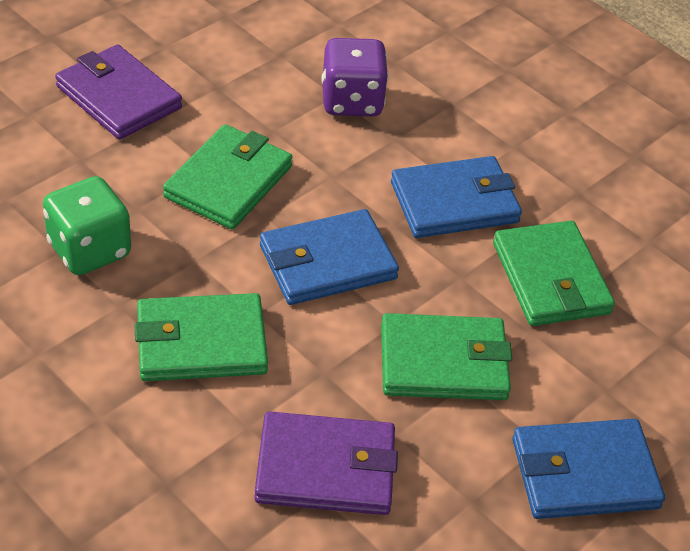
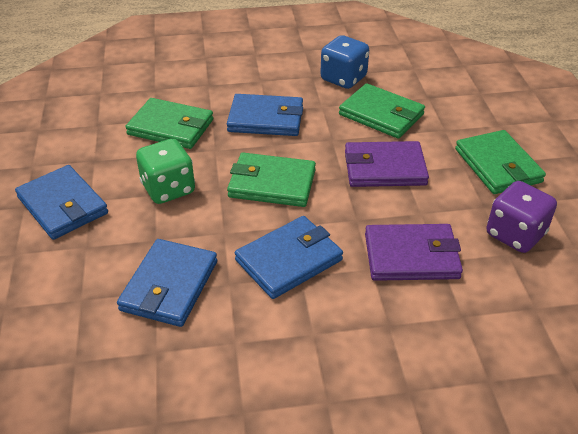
blue dice: none = 0 -> [320,35,369,89] = 1
blue wallet: [260,209,399,305] [391,156,522,238] [512,419,665,519] = 3 -> [15,165,108,240] [117,239,217,327] [227,94,303,136] [235,216,343,299] = 4

